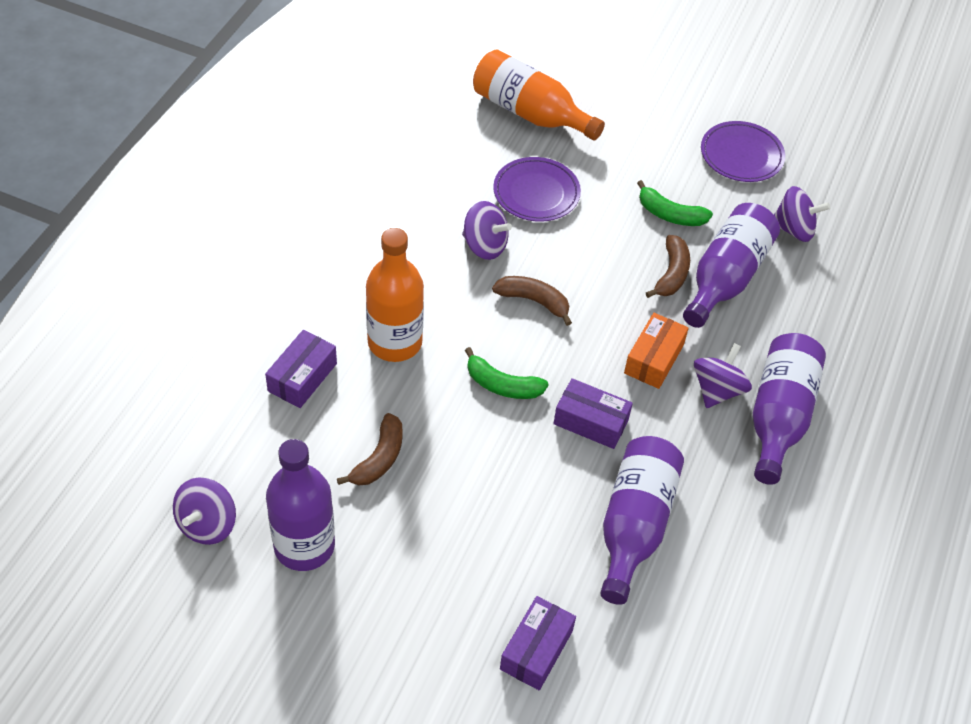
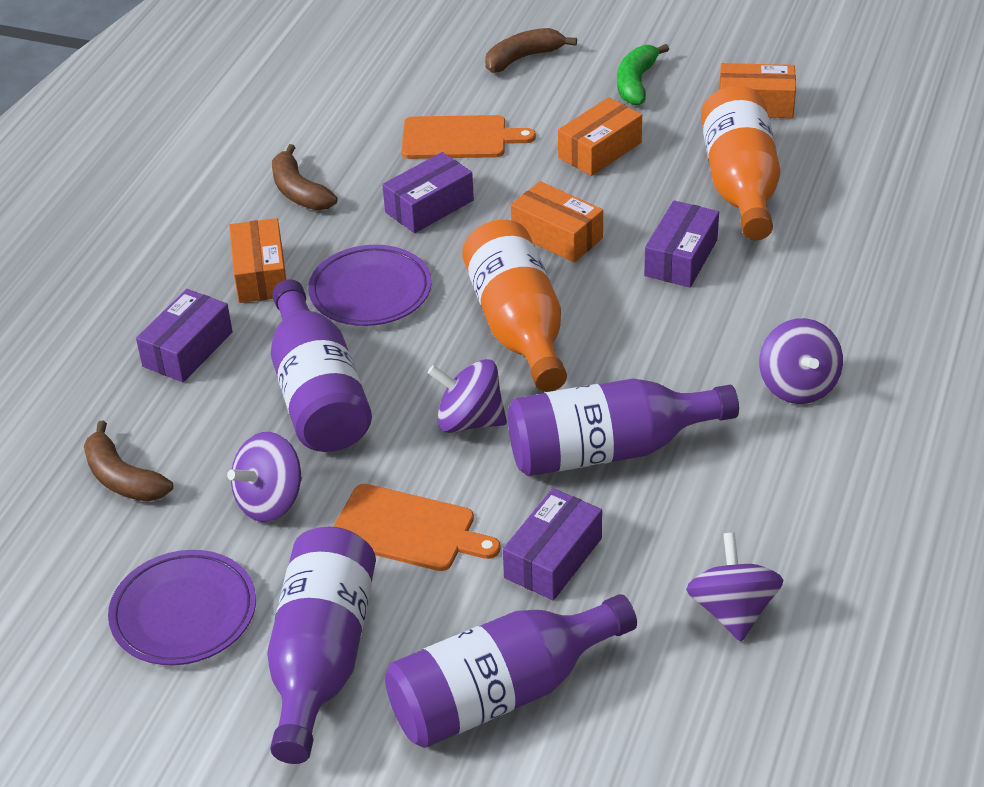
green banana: [465,347,549,399] [637,180,713,226] = 2 -> [617,44,669,106] = 1
orange box: [624,313,689,389] = 1 -> [229,218,286,303] [511,181,603,263] [558,97,642,176] [719,63,796,118] = 4
orange cutting board: none = 0 -> [333,484,501,571] [401,115,536,159] = 2
purple box: [265,330,337,408] [500,596,576,690] [554,378,633,449] = 3 -> [136,289,233,382] [382,152,474,233] [503,488,602,600] [644,200,719,288] = 4

